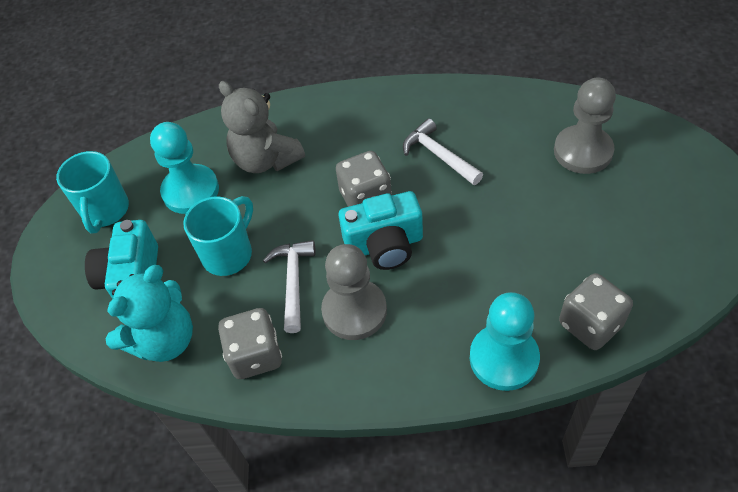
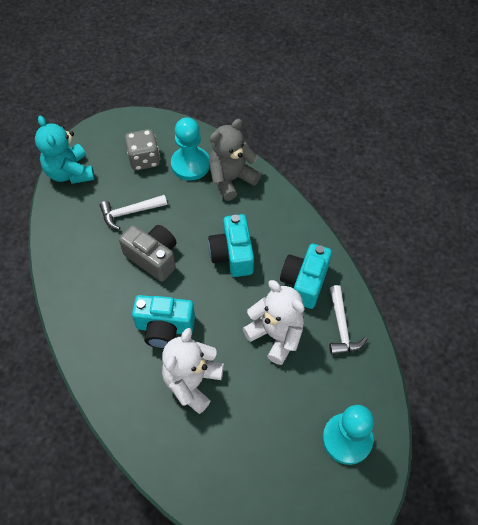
grey camera: none = 0 -> [119,225,177,282] = 1
grey dice: [218,308,282,379] [336,151,392,207] [559,273,633,350] = 3 -> [125,129,160,170] = 1
grey pawn: [321,244,387,340] [554,78,616,174] = 2 -> none = 0
turquoise camera: [85,220,158,299] [338,191,423,270] = 2 -> [132,295,195,349] [208,214,254,277] [280,244,332,309] = 3
turquoise mug: [56,151,129,234] [183,196,253,276] = 2 -> none = 0
white teddy bear: none = 0 -> [162,328,224,414] [243,280,305,365] = 2

